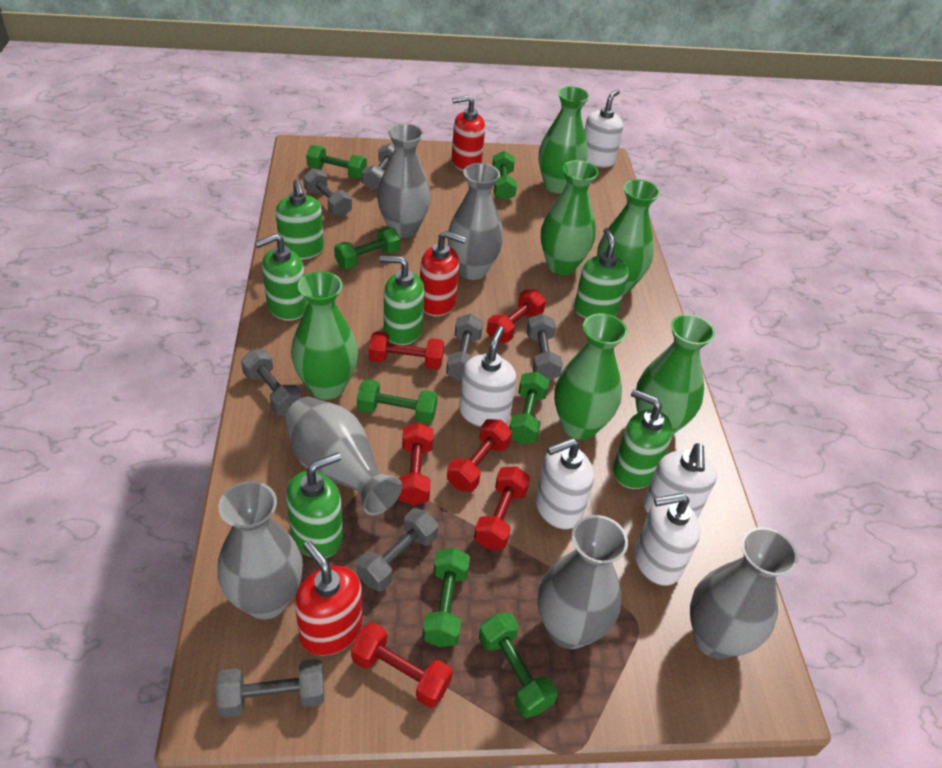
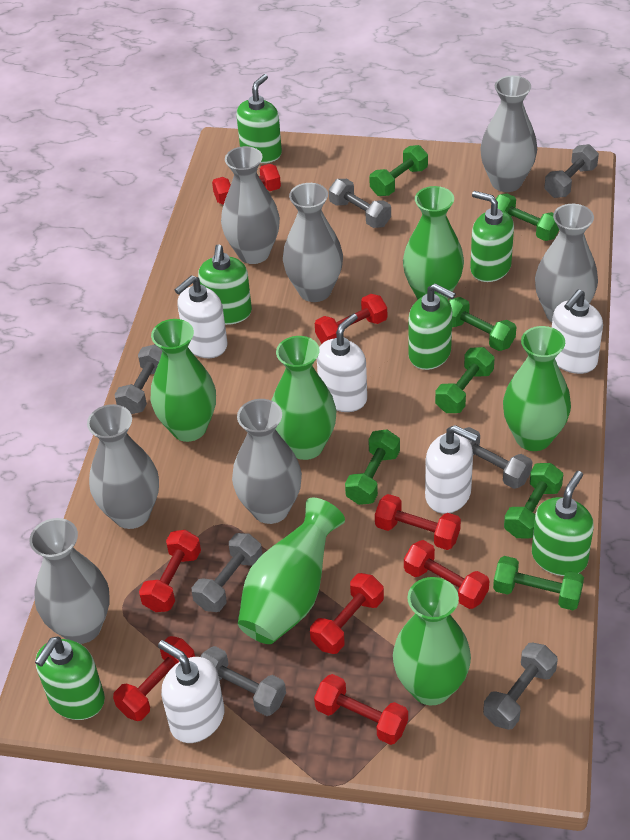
grey vase: [217,481,303,619] [285,397,402,515] [377,123,431,238] [448,163,503,280] [538,515,628,649] [690,527,798,659] = 6 -> [30,518,110,644] [87,404,159,529] [221,146,280,264] [232,399,302,524] [283,183,343,302] [480,76,537,192] [535,204,598,322] = 7
red dumbbell: [351,622,452,708] [369,331,444,370] [398,423,434,506] [447,419,512,492] [474,466,530,550] [486,289,546,343] = 6 -> [113,636,195,721] [139,530,201,612] [212,164,281,205] [310,573,384,654] [314,674,408,745] [315,294,387,344] [375,494,461,550] [404,540,489,609] = 8
red soap dispenser: [295,541,363,656] [420,231,466,316] [452,95,485,171] = 3 -> none = 0

